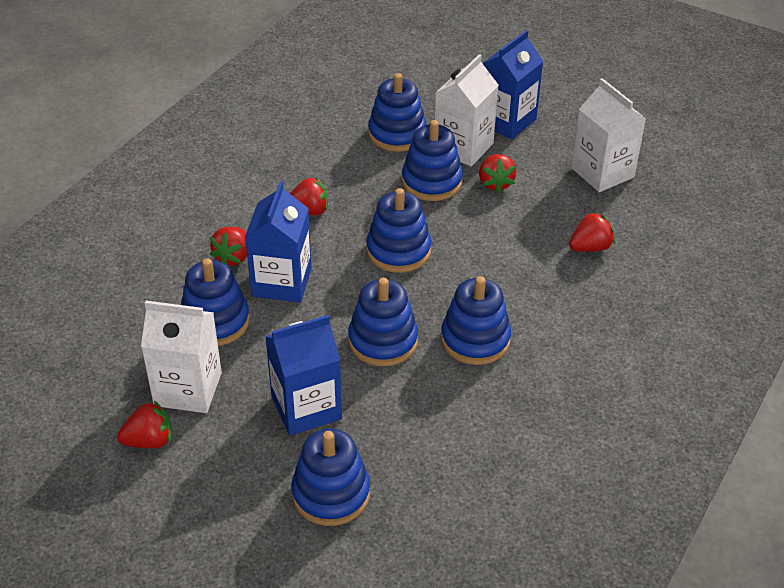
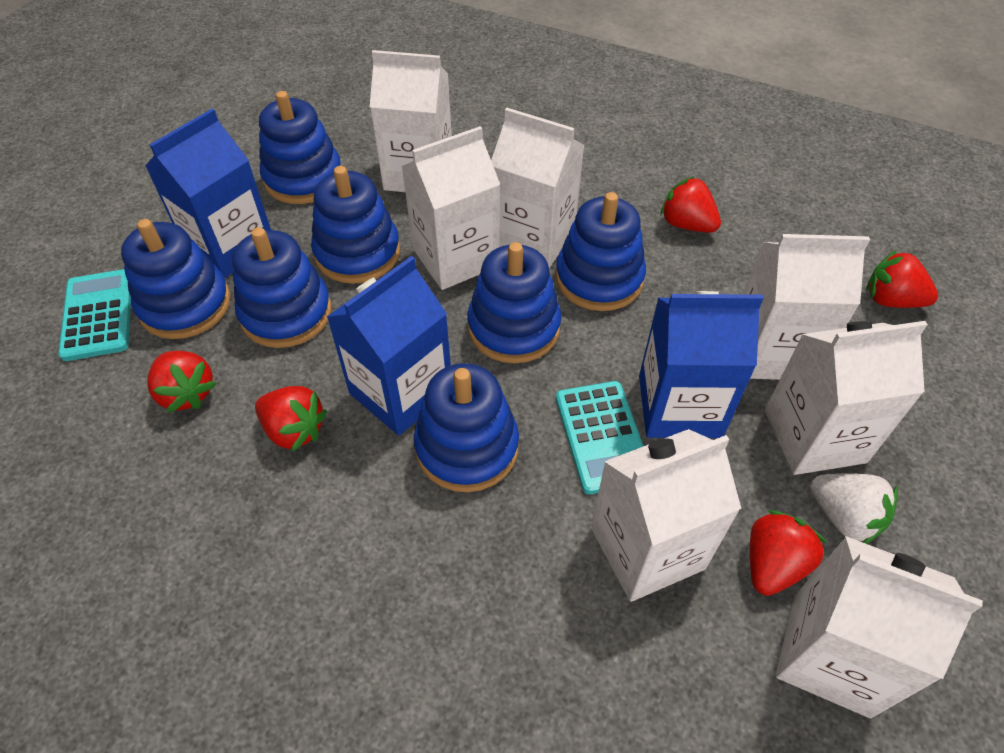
turquoise calculator: none = 0 -> [58,269,131,361] [556,381,643,494] = 2
white carton: [141,301,222,413] [435,54,499,166] [571,78,646,192] = 3 -> [370,50,452,192] [401,126,500,290] [491,108,584,268] [591,429,741,602] [744,234,870,380] [765,321,928,475] [776,536,983,718] = 7
white strawberry: none = 0 -> [811,473,898,544] = 1

